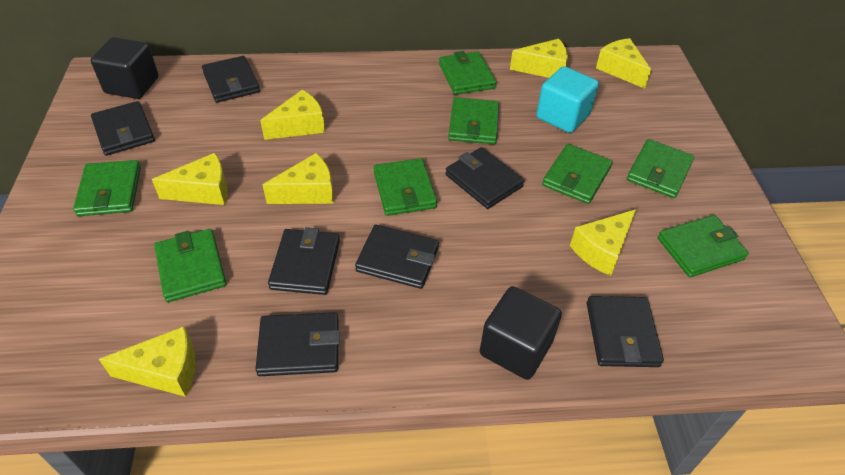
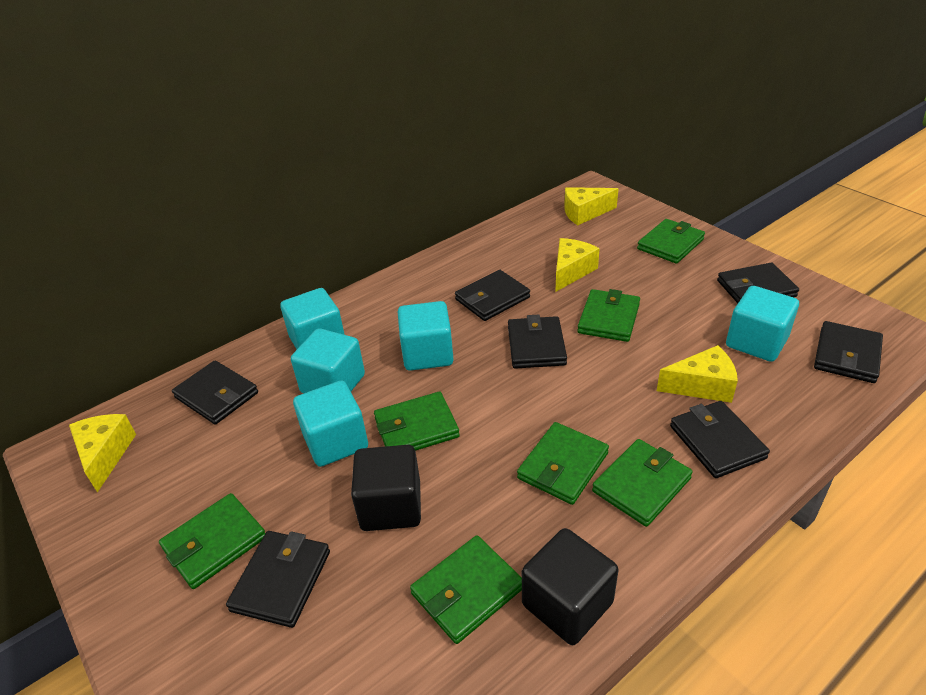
green wallet: [73,160,141,216] [154,229,226,302] [373,158,437,216] [439,51,497,95] [448,97,499,144] [542,144,613,204] [627,139,694,198] [658,215,749,277] = 8 -> [159,493,265,589] [374,391,460,451] [410,535,522,644] [517,422,609,505] [577,289,640,342] [592,439,693,527] [637,219,705,264] = 7
turquoise cube: [536,66,599,133] = 1 -> [280,288,345,349] [291,328,365,394] [293,381,368,467] [398,301,454,371] [726,286,799,362] = 5
yellow cheese: [99,326,195,397] [152,153,227,205] [260,90,325,140] [263,153,334,204] [510,39,568,78] [570,209,636,276] [596,38,651,89] = 7 -> [69,414,136,492] [556,238,600,292] [564,187,618,225] [657,345,738,403] = 4

